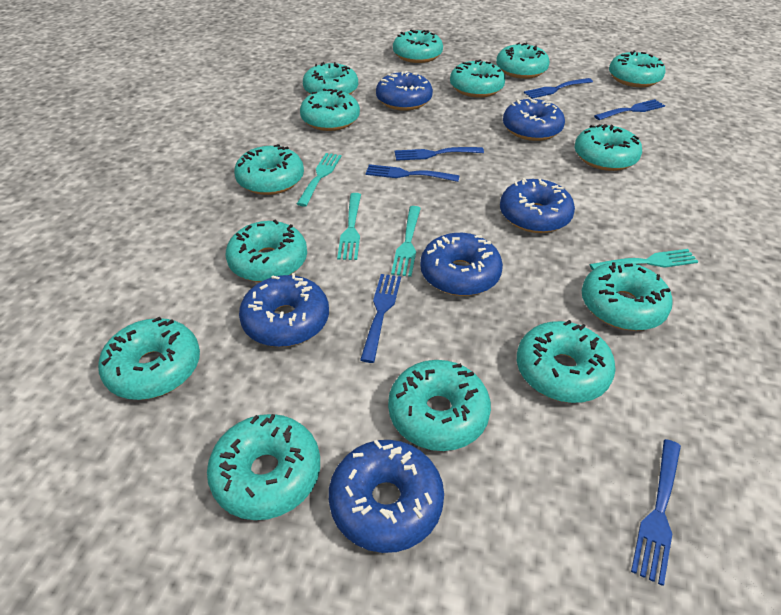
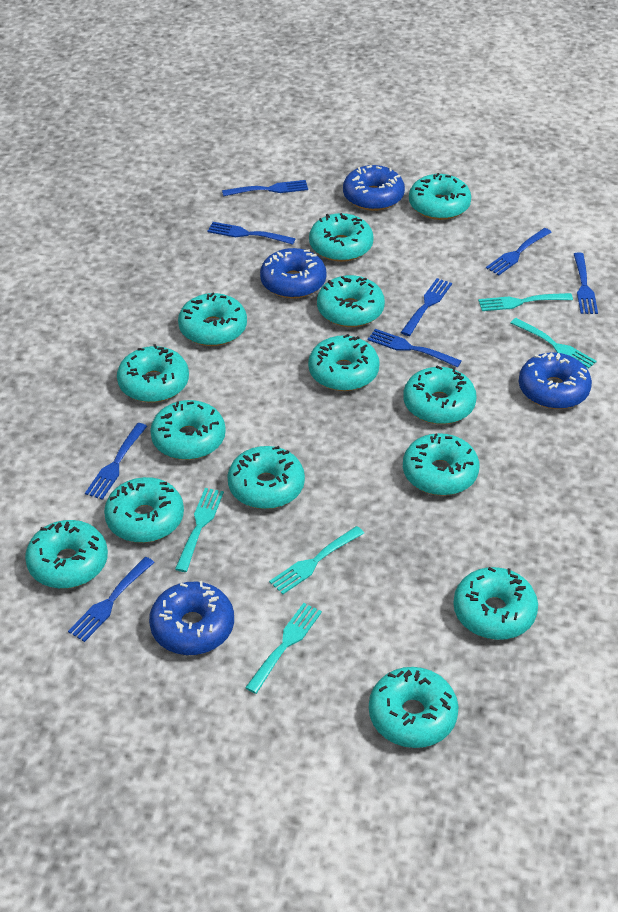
blue donut: [239,273,329,347] [329,440,444,553] [376,71,433,111] [420,233,503,296] [500,178,575,233] [503,98,565,141] = 6 -> [149,581,234,655] [260,248,327,299] [343,165,405,211] [519,352,592,409] = 4
blue fork: [360,274,401,363] [366,164,460,182] [395,147,484,161] [524,78,593,99] [594,99,665,120] [631,439,681,586] = 6 -> [68,557,155,642] [85,423,147,500] [207,222,296,245] [222,180,308,196] [368,329,461,368] [401,278,452,336] [486,228,552,275] [574,252,598,314] = 8
turquoise fork: [297,153,342,207] [337,193,361,260] [391,206,421,277] [590,249,699,270] = 4 -> [175,488,224,572] [245,603,322,694] [269,526,364,594] [478,293,573,311] [511,318,597,369] = 5

